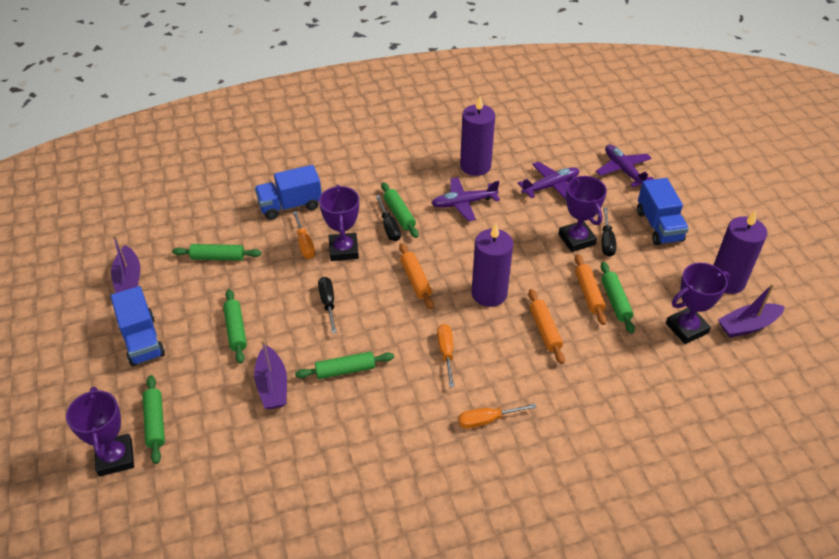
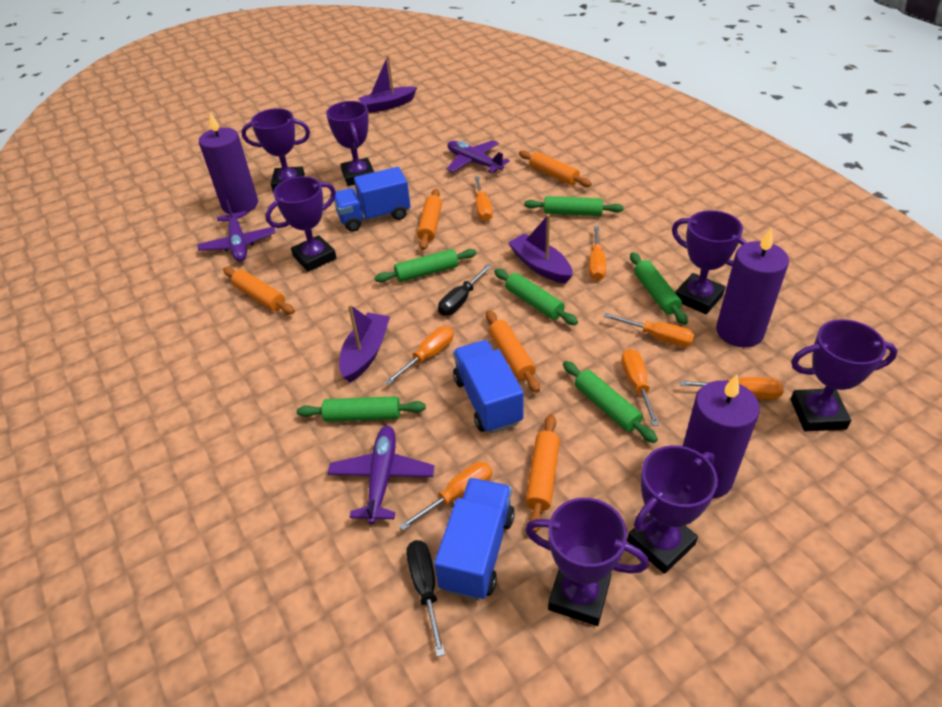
black screwdriver: [318,277,337,333] [376,195,401,241] [602,207,616,257] = 3 -> [406,540,445,657] [438,264,492,316] = 2
orange rolling pin: [399,243,434,309] [528,289,565,364] [575,254,607,325] = 3 -> [223,267,295,314] [417,189,442,250] [486,310,540,393] [519,150,592,187] [525,414,560,533] = 5
orange screwdriver: [293,211,315,259] [437,324,454,387] [458,403,536,429] = 3 -> [385,327,454,385] [399,462,492,530] [474,176,493,221] [589,226,606,281] [604,313,694,347] [621,349,659,426] [680,377,784,399] = 7
purple trophy: [66,387,134,477] [319,185,359,261] [559,176,607,252] [666,263,730,344] = 4 -> [241,108,310,192] [265,176,336,272] [326,101,374,186] [525,498,649,626] [627,445,718,574] [672,210,748,314] [790,319,898,431] = 7

